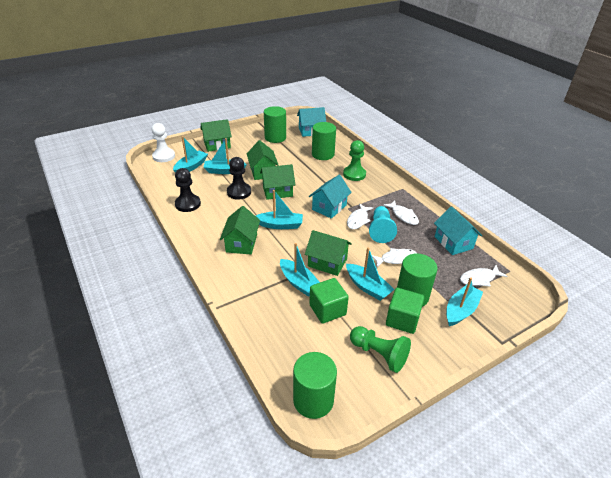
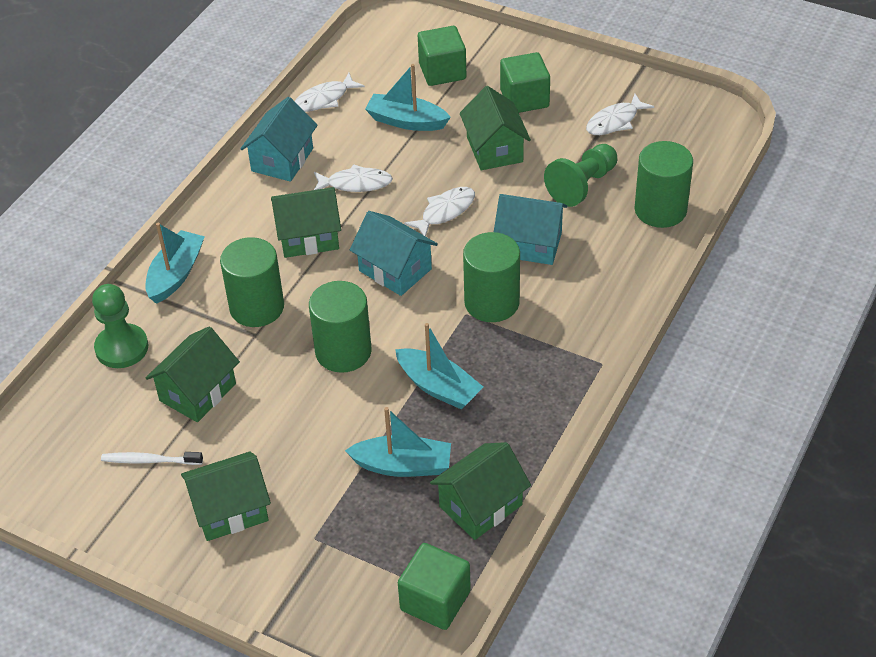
black pawn: [175,168,201,212] [227,157,251,200] = 2 -> none = 0
green cube: [309,278,349,324] [386,288,424,334] = 2 -> [398,543,471,630] [418,26,466,86] [500,52,550,113] = 3
turquoise boat: [173,136,208,173] [204,138,247,174] [256,190,303,229] [280,243,320,297] [346,247,395,301] [446,278,483,326] = 6 -> [145,223,205,304] [345,407,451,477] [365,64,451,131] [395,323,483,410] = 4
turquoise pawn: [369,206,397,243] = 1 -> none = 0
white pawn: [152,123,175,162] = 1 -> none = 0
white toothbrush: none = 0 -> [101,452,203,465] = 1

